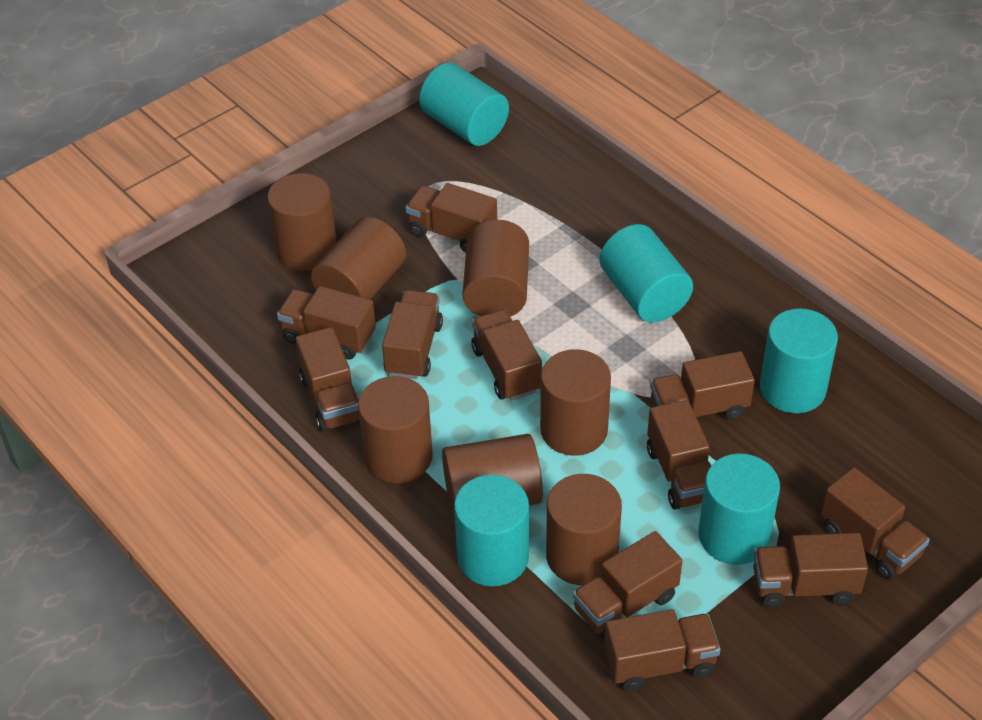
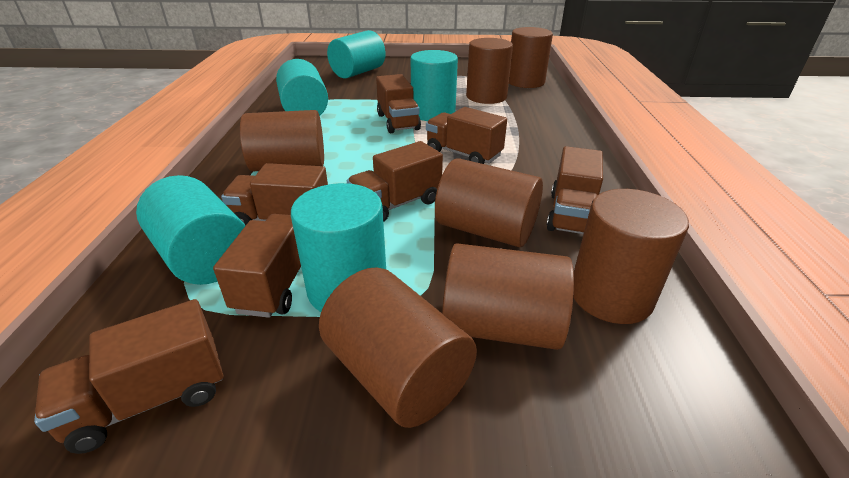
brown truck: [277,286,376,360] [295,327,360,431] [382,290,443,379] [405,183,497,252] [471,309,542,401] [573,531,682,640] [604,609,721,691] [647,400,711,510] [650,351,755,420] [753,533,868,608] [821,467,930,580] = 11 -> [34,299,223,454] [213,214,301,318] [221,163,328,226] [347,141,443,222] [376,74,421,133] [426,107,507,164] [546,146,603,234] = 7

